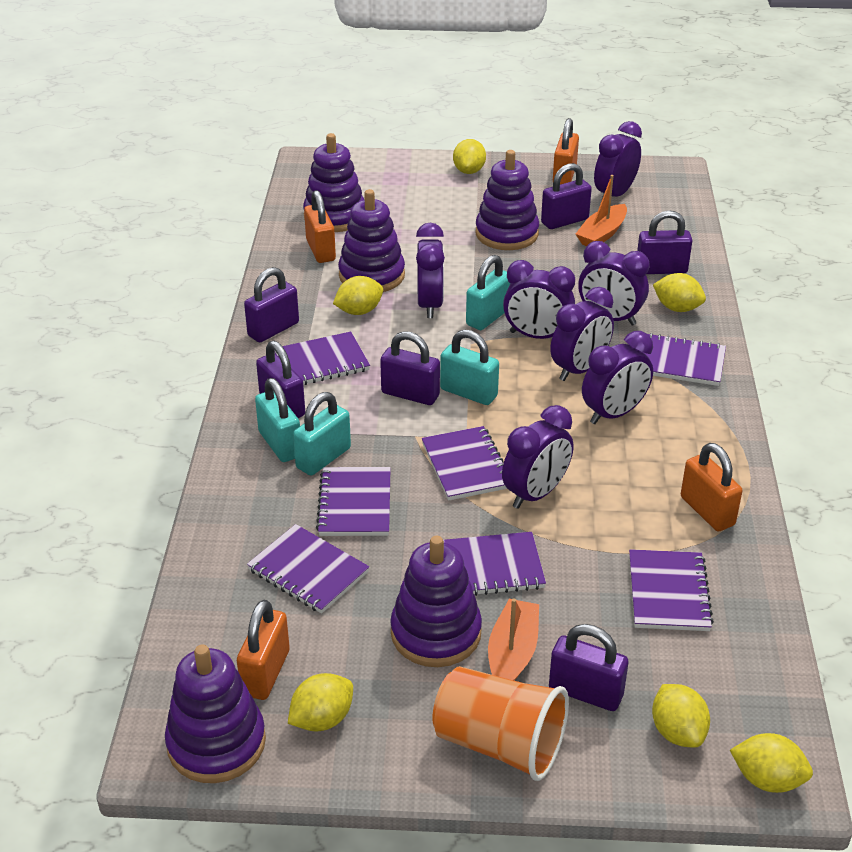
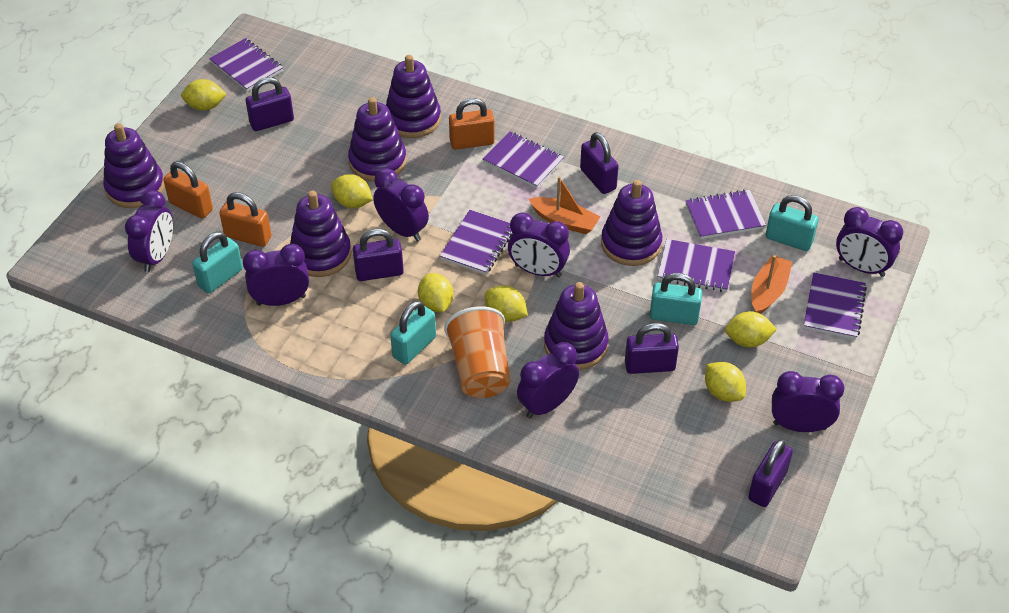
orange padlock: [237,600,290,700] [304,190,336,263] [553,118,579,185] [681,443,742,531] = 4 -> [163,161,213,219] [219,192,271,247] [449,98,495,150] = 3
purple notebook: [247,524,369,614] [274,332,370,385] [316,467,391,536] [422,426,507,501] [444,532,546,596] [629,549,714,631] [643,333,726,386] = 7 -> [209,38,283,92] [440,210,512,275] [483,131,564,188] [657,239,735,292] [686,189,766,239] [803,273,867,339] = 6
purple padlock: [244,267,299,342] [256,341,305,418] [380,331,440,405] [541,163,592,229] [549,624,628,711] [637,210,692,274] = 6 -> [246,77,294,131] [353,229,404,281] [580,132,619,194] [625,323,679,374] [748,439,793,507] = 5
purple stacking toy: [165,645,266,783] [303,133,364,232] [338,189,405,292] [390,536,482,667] [475,150,539,250] = 5 -> [103,123,165,208] [290,191,351,277] [348,97,407,182] [386,55,441,138] [544,282,609,370] [601,180,662,266] = 6

